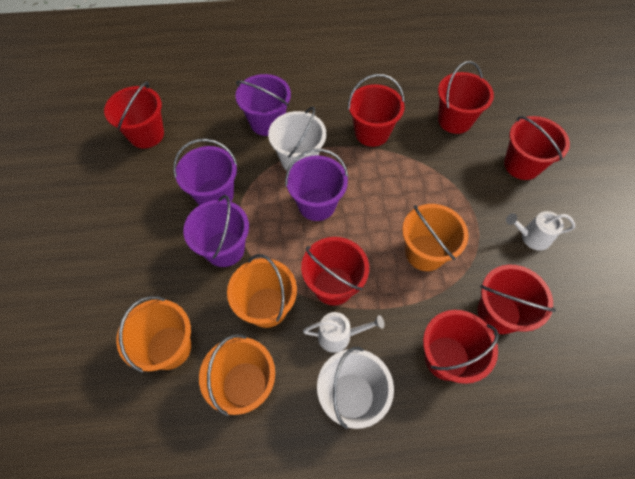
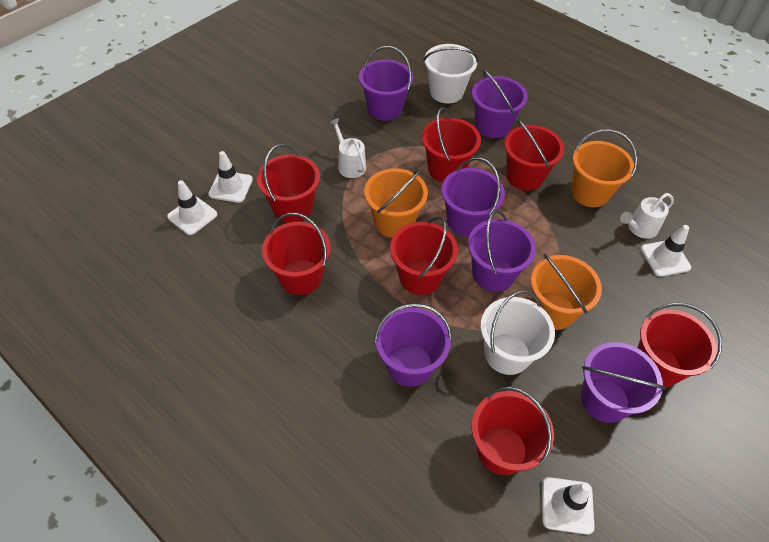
orange bucket: [116,296,191,373] [199,334,275,416] [227,254,297,328] [402,204,469,271] = 4 -> [364,168,428,238] [530,254,602,330] [571,129,637,207] = 3
purple bucket: [173,139,237,205] [183,195,249,267] [235,74,291,136] [285,149,348,221] = 4 -> [359,46,413,121] [374,303,452,387] [441,158,505,237] [468,210,536,292] [472,70,528,138] [581,342,666,423] = 6
white traffic cone: none = 0 -> [167,180,218,235] [208,151,253,203] [542,477,595,535] [641,225,691,277] = 4

